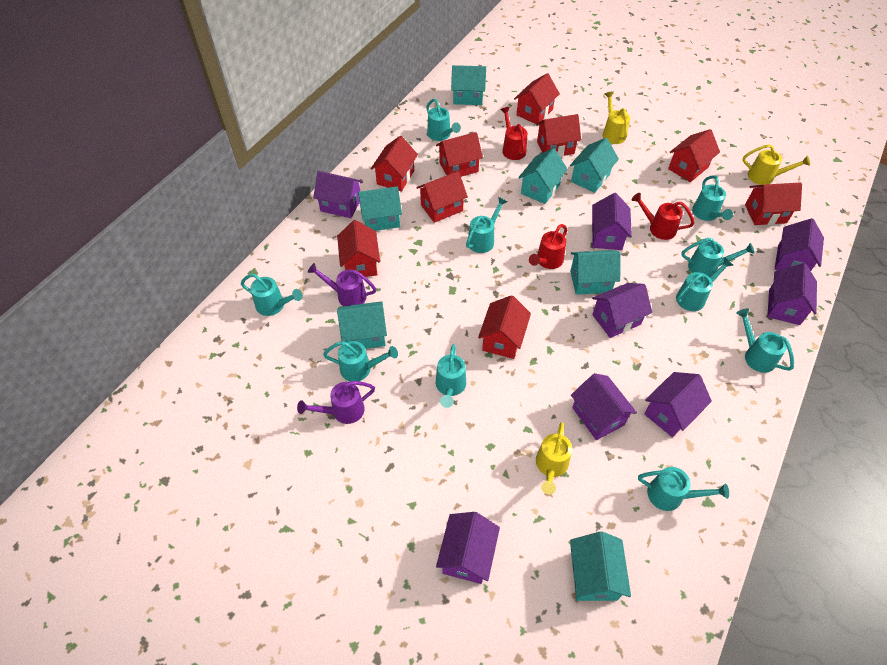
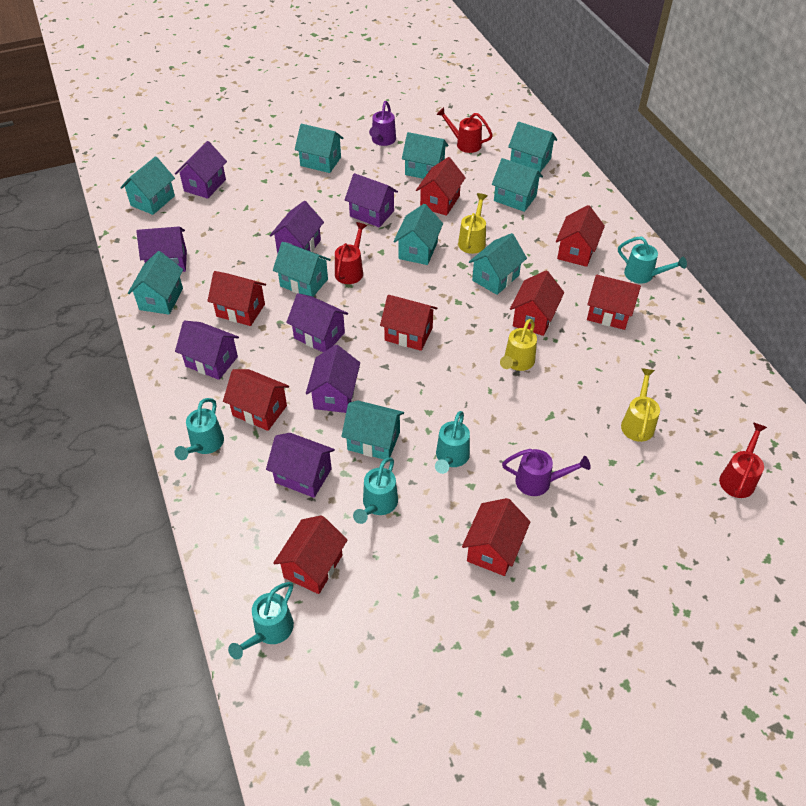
turquoise house: [337,301,387,349] [358,186,402,231] [451,65,486,105] [518,148,568,204] [570,138,619,193] [570,250,621,295] [570,531,631,601] = 7 -> [120,156,175,215] [128,251,183,315] [273,242,331,297] [295,124,343,173] [341,400,404,459] [393,204,443,265] [402,132,448,179] [469,233,527,295] [492,158,543,212] [508,122,557,172] = 10
turquoise watering can: [241,274,303,316] [323,341,398,381] [426,99,461,141] [436,344,466,408] [466,197,508,253] [638,467,729,511] [676,257,733,311] [681,238,755,278] [692,175,733,221] [736,308,794,373] = 10 -> [175,398,224,460] [228,582,294,659] [353,457,398,524] [435,411,470,474] [618,236,687,284] = 5

